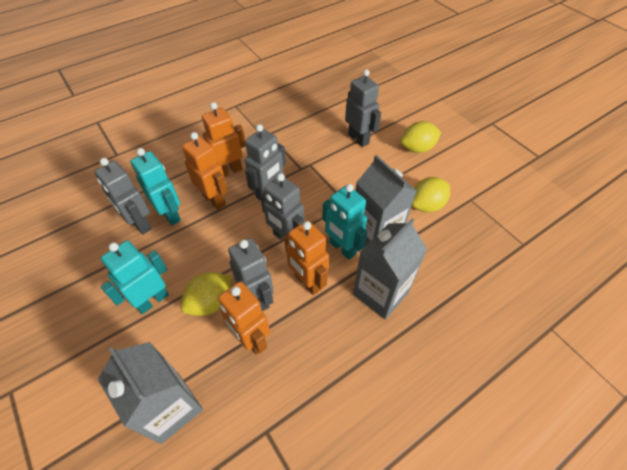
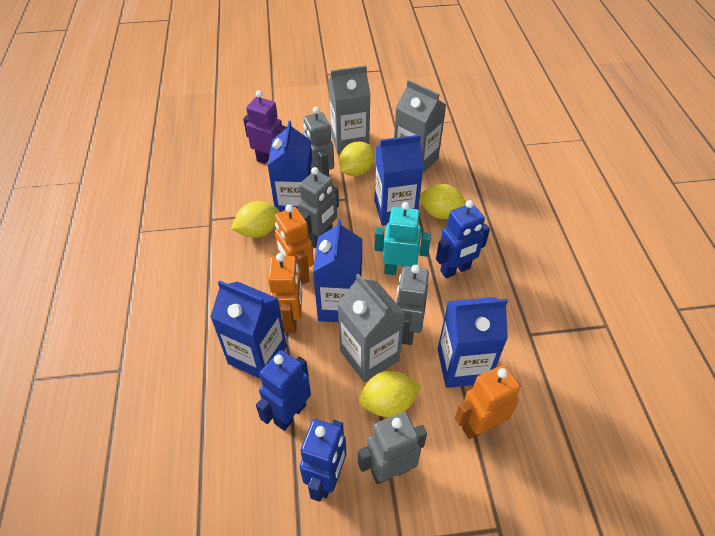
blue carton: none = 0 -> [210,280,287,379] [267,121,313,212] [313,219,362,322] [374,135,424,226] [438,297,508,388] = 5
blue robot: none = 0 -> [256,350,311,431] [300,419,346,502] [436,200,490,278] = 3
grey robot: [94,158,152,235] [228,238,274,311] [245,124,286,201] [260,173,304,240] [345,69,381,147] = 5 -> [298,167,339,248] [303,107,334,177] [358,412,427,484] [396,265,429,345] = 4
orange robot: [182,132,228,210] [202,102,246,177] [218,281,270,355] [284,220,329,295] = 4 -> [268,253,302,333] [275,204,314,285] [455,365,521,439] = 3
purple robot: none = 0 -> [243,90,287,164] = 1
turquoise robot: [101,240,169,314] [130,148,181,225] [322,184,367,260] = 3 -> [374,202,431,275] = 1
yellow lemon: [181,272,232,316] [401,121,441,153] [412,177,450,213] = 3 -> [231,201,280,238] [339,141,375,176] [359,371,421,417] [420,184,466,219] = 4

